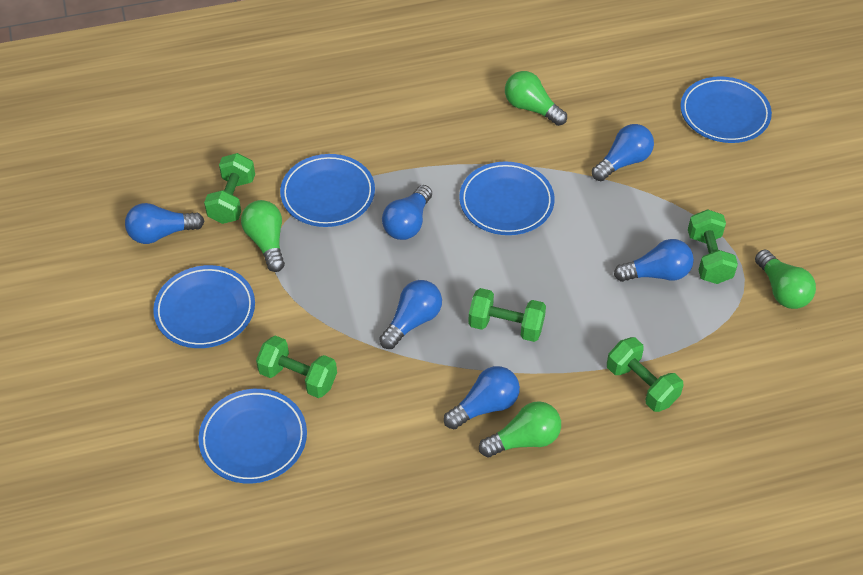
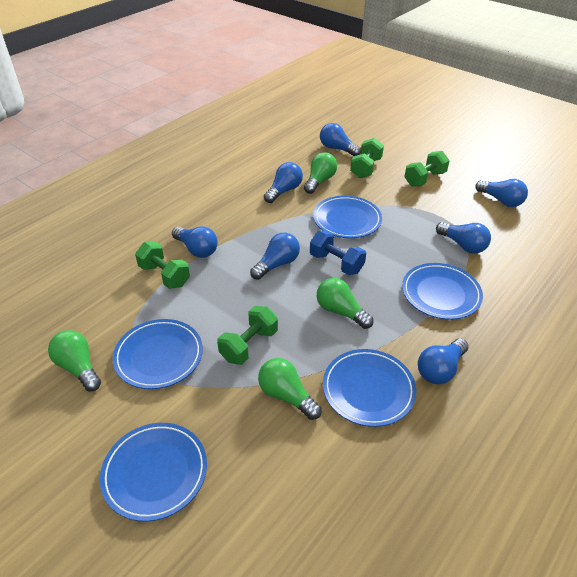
blue dumbbell: none = 0 -> [310,230,366,275] = 1
blue light bulb: [125,203,204,244] [379,280,442,349] [382,185,432,240] [444,366,520,429] [592,124,654,181] [614,239,694,282] = 6 -> [172,226,218,258] [250,233,300,280] [264,162,303,203] [320,123,361,156] [418,338,469,384] [436,222,491,254] [475,179,528,207] = 7
green dumbbell: [204,153,255,224] [256,335,337,398] [468,288,546,342] [607,337,683,412] [688,209,738,284] = 5 -> [135,242,190,289] [217,306,278,365] [350,138,384,178] [404,151,450,187] = 4

